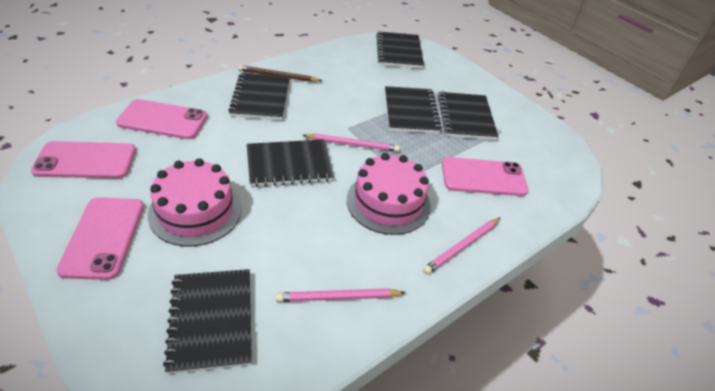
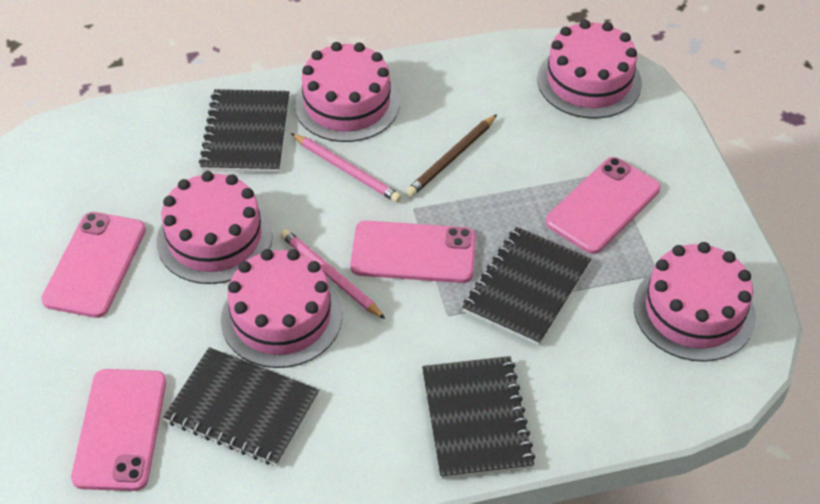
black notebook: [163,269,252,374] [228,73,289,120] [247,139,333,187] [376,31,424,68] [385,86,442,133] [438,92,499,140] = 6 -> [163,347,319,466] [199,89,289,173] [422,356,536,479] [462,227,591,346] = 4
pink cake: [148,158,242,247] [347,153,431,235] = 2 -> [157,171,273,284] [221,249,342,368] [294,42,400,142] [537,20,642,119] [634,242,756,362] = 5
pink pencil: [276,288,406,302] [303,134,400,152] [423,217,501,274] = 3 -> [280,229,385,319] [291,133,401,203] = 2

